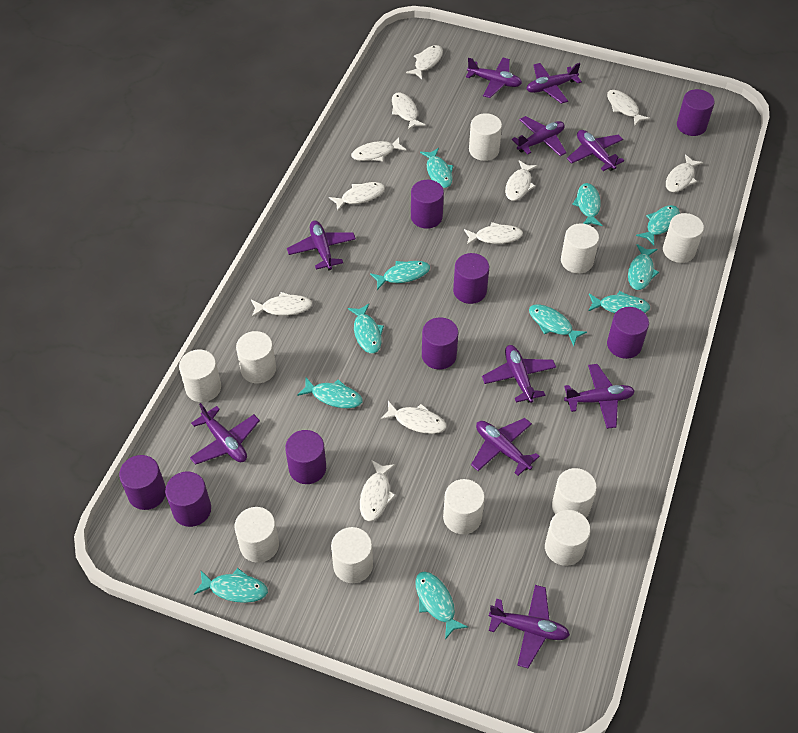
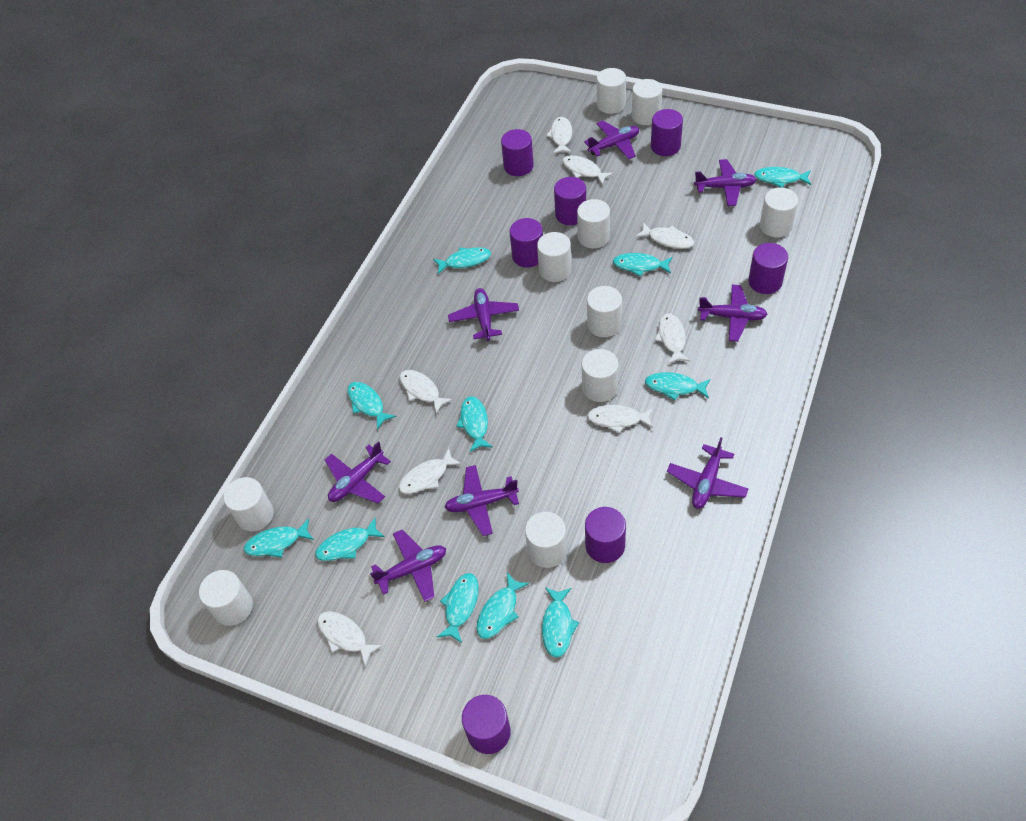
purple cylinder: [119,455,166,510] [165,472,211,527] [285,430,326,484] [411,180,444,229] [422,317,458,369] [453,253,489,304] [607,307,649,359] [677,89,715,136] = 8 -> [462,695,511,754] [501,129,534,176] [510,218,543,268] [554,177,586,225] [585,507,626,563] [651,109,683,156] [748,243,788,294] = 7
purple plane: [190,403,260,465] [287,220,356,270] [466,57,522,98] [471,418,540,476] [482,345,556,403] [489,585,570,668] [512,116,567,156] [527,63,582,104] [564,364,635,429] [567,130,624,171] = 10 -> [325,441,391,503] [370,530,446,602] [444,465,519,536] [448,288,519,341] [584,120,639,159] [667,437,749,509] [694,159,757,206] [698,285,768,342] = 8
white fish: [251,292,312,318] [329,182,385,212] [351,137,406,161] [360,460,396,521] [380,401,446,434] [392,93,426,130] [406,45,443,79] [464,222,523,245] [505,160,538,201] [607,90,650,125] [666,154,703,192] = 11 -> [317,611,383,666] [399,448,462,494] [400,370,453,414] [546,117,572,154] [562,155,614,185] [587,405,653,433] [635,223,694,249] [655,313,690,364] = 8

